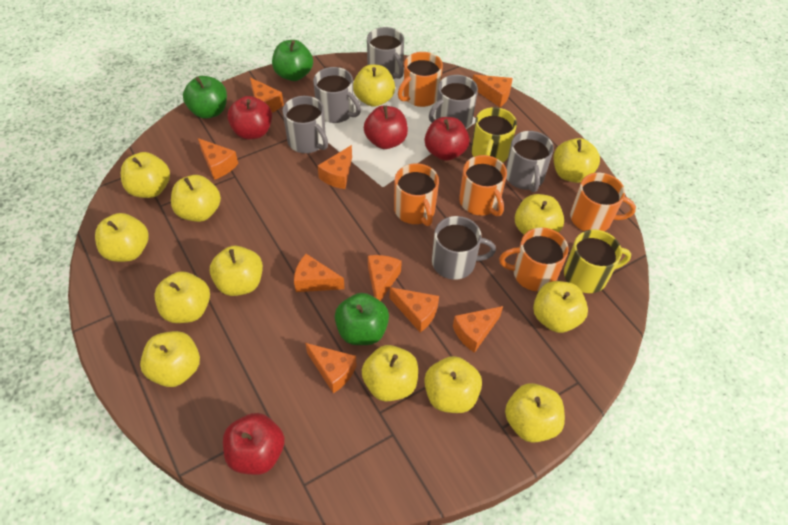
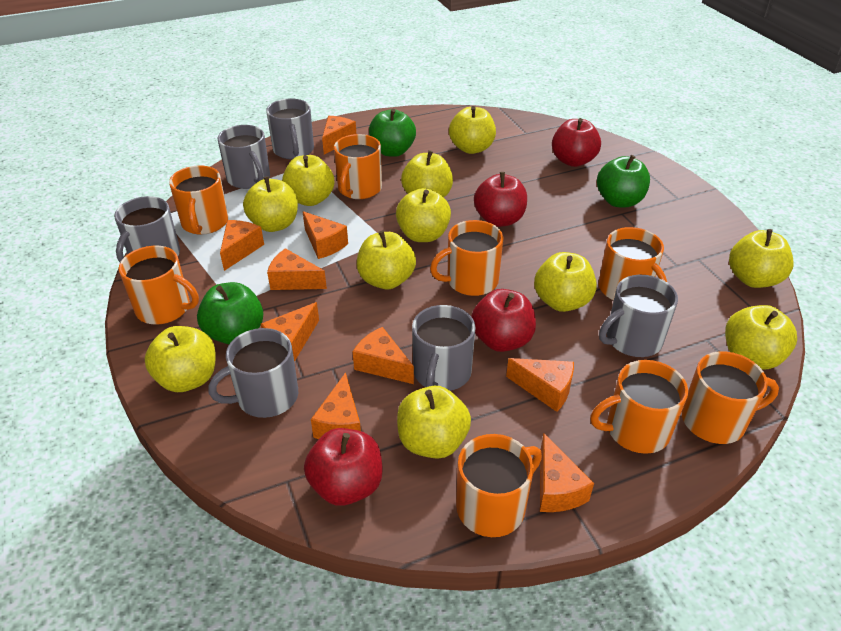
orange mug: [394,163,439,226] [398,52,443,107] [459,155,507,216] [499,227,568,291] [570,173,636,231] = 5 -> [119,246,199,324] [169,166,228,235] [334,134,382,199] [430,220,504,296] [456,434,542,537] [590,360,688,454] [599,227,667,300] [682,351,779,444] = 8
yellow apple: [95,213,149,262] [121,152,170,198] [140,331,200,387] [154,271,210,323] [171,175,221,222] [210,246,263,296] [353,65,395,107] [362,345,418,402] [424,356,482,413] [505,383,565,443] [515,194,564,235] [533,281,588,333] [554,138,600,183] = 13 -> [145,326,216,392] [243,176,298,232] [282,155,334,206] [357,231,416,289] [396,188,451,242] [397,386,471,459] [401,150,453,197] [449,106,496,154] [534,252,597,312] [725,305,797,370] [729,229,794,288] = 11
yellow mug: [471,107,517,163] [564,229,631,293] = 2 -> none = 0

